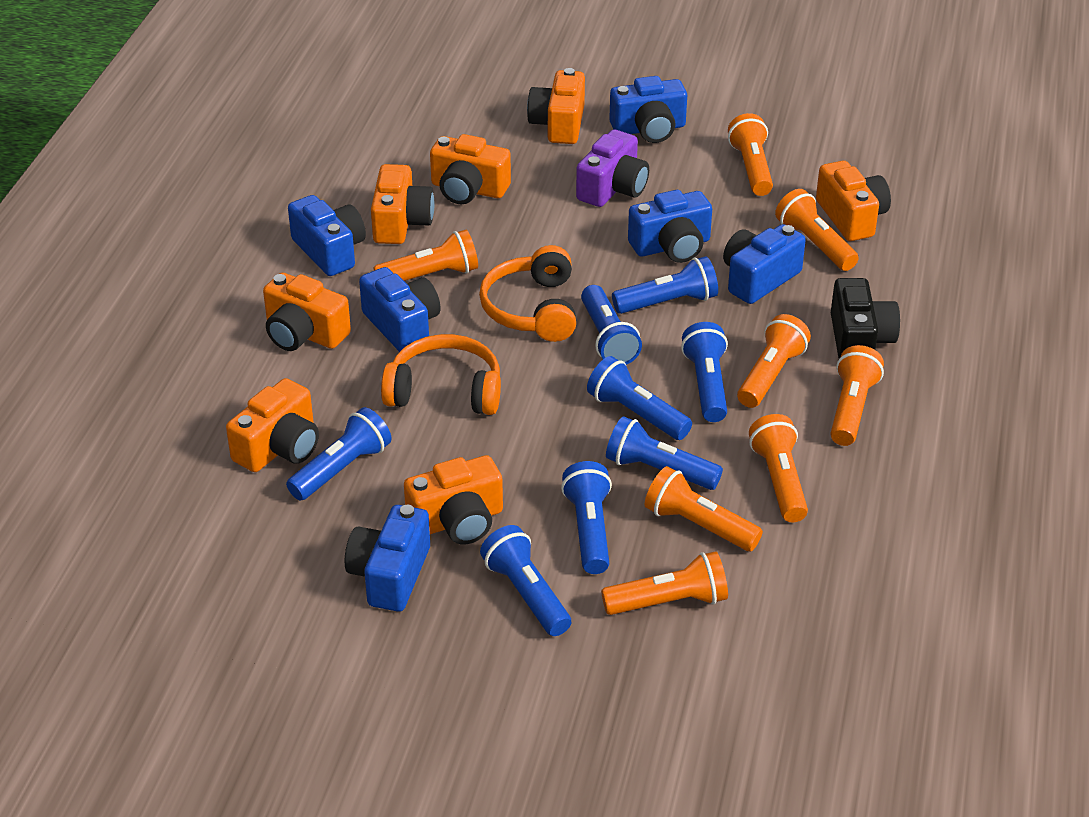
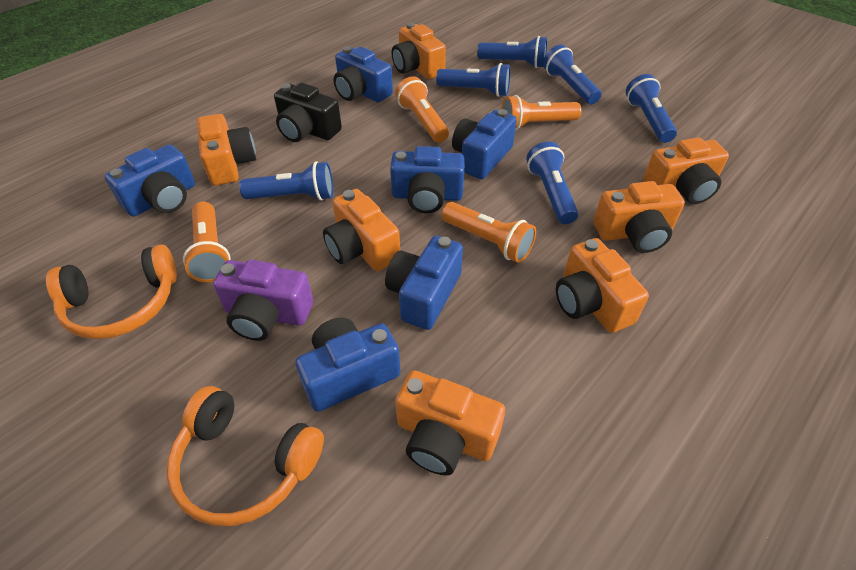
blue flashlight: [286,407,391,501] [480,525,571,636] [561,461,612,574] [581,285,642,365] [587,356,692,440] [606,416,723,490] [612,256,718,314] [681,322,728,422] = 8 -> [239,161,333,201] [436,63,510,97] [477,36,547,68] [526,142,579,224] [543,45,601,105] [626,74,677,143] = 6
orange flashlight: [374,230,478,281] [601,551,728,615] [645,466,763,551] [728,113,773,196] [737,314,811,408] [749,414,808,522] [775,189,859,271] [830,345,884,446] = 8 -> [183,201,231,282] [395,76,449,142] [441,202,536,263] [501,95,581,131] = 4

